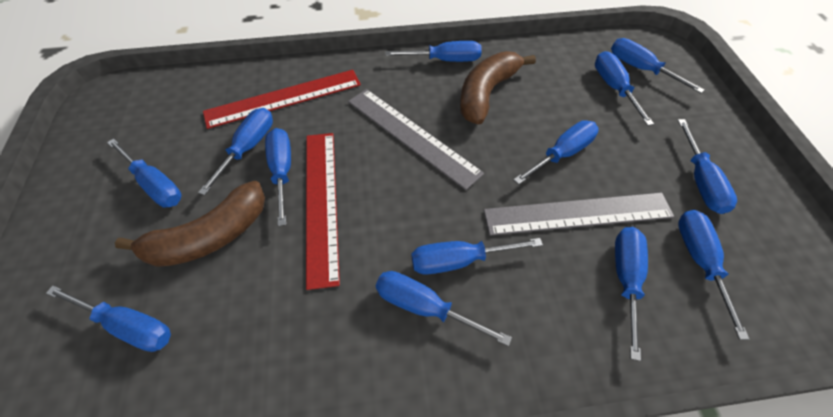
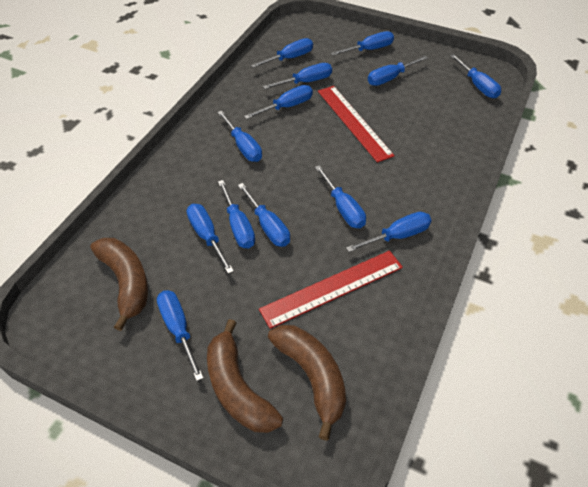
brown banana: [115,181,265,267] [460,51,536,125] = 2 -> [90,238,148,331] [207,319,283,433] [268,325,346,441] = 3
grey ruler: [348,89,484,190] [484,192,674,236] = 2 -> none = 0

